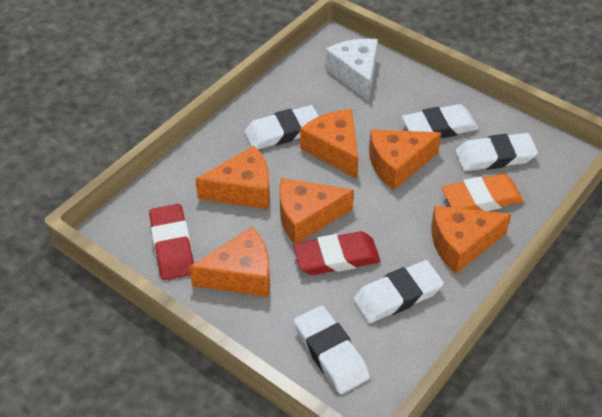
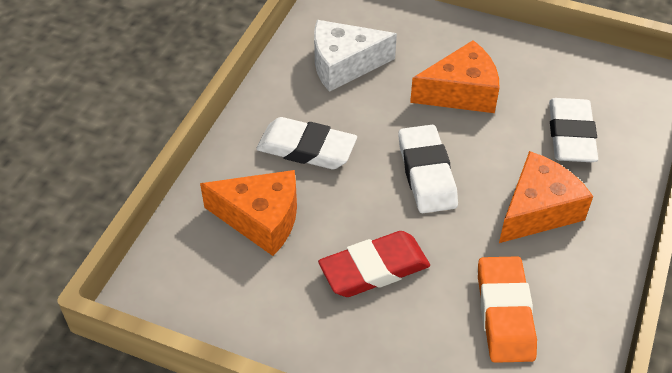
orange cheese: [189,227,270,297] [195,146,270,209] [279,178,354,244] [300,109,358,179] [369,129,441,190] [431,205,511,274] = 6 -> [200,170,297,256] [410,40,499,113] [499,151,593,243] = 3
red eraser: [149,204,194,280] [293,231,381,275] = 2 -> [318,231,430,297] = 1
white eraser: [244,105,319,149] [294,305,370,394] [353,260,444,323] [402,104,478,138] [455,133,538,171] = 5 -> [256,117,357,169] [398,125,458,213] [549,98,598,162] = 3

